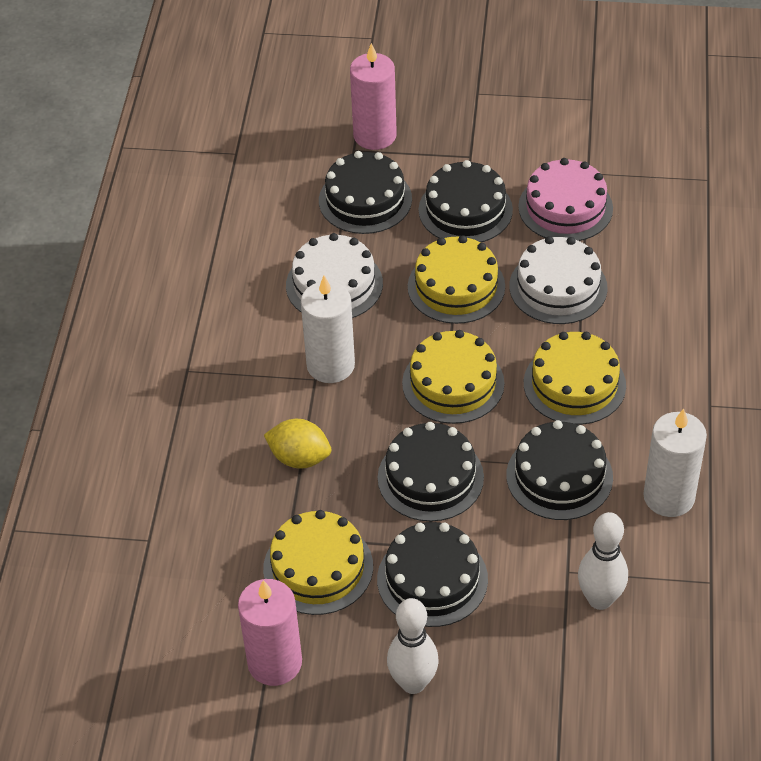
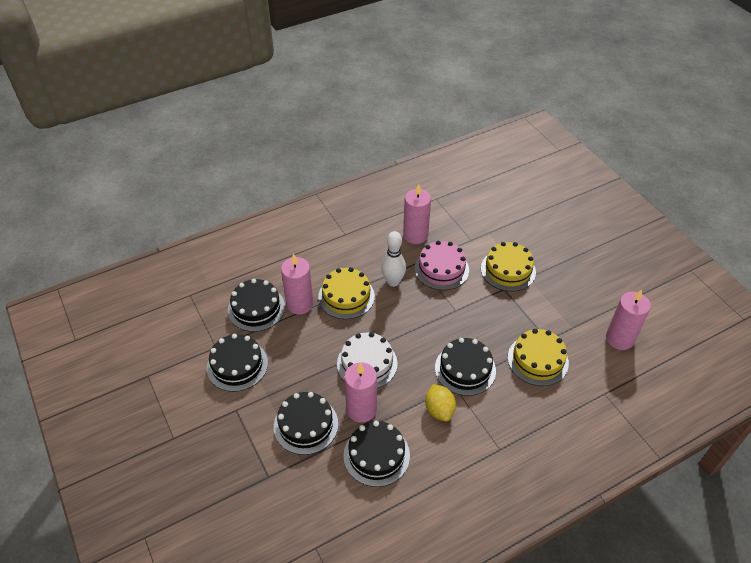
pink candle: [238,579,302,686] [350,43,397,150] = 2 -> [281,254,314,314] [344,362,377,423] [403,184,431,244] [606,289,651,350] = 4
white bowling pin: [387,598,439,694] [578,512,628,610] = 2 -> [381,231,406,287] = 1
white cake: [286,233,383,318] [509,236,607,324] = 2 -> [337,332,398,388] = 1
white candle: [301,276,355,383] [643,409,707,517] = 2 -> none = 0
yellow cake: [263,510,373,615] [402,330,504,424] [408,235,505,324] [524,332,626,425] = 4 -> [318,267,375,319] [481,242,536,291] [508,329,569,386] = 3

